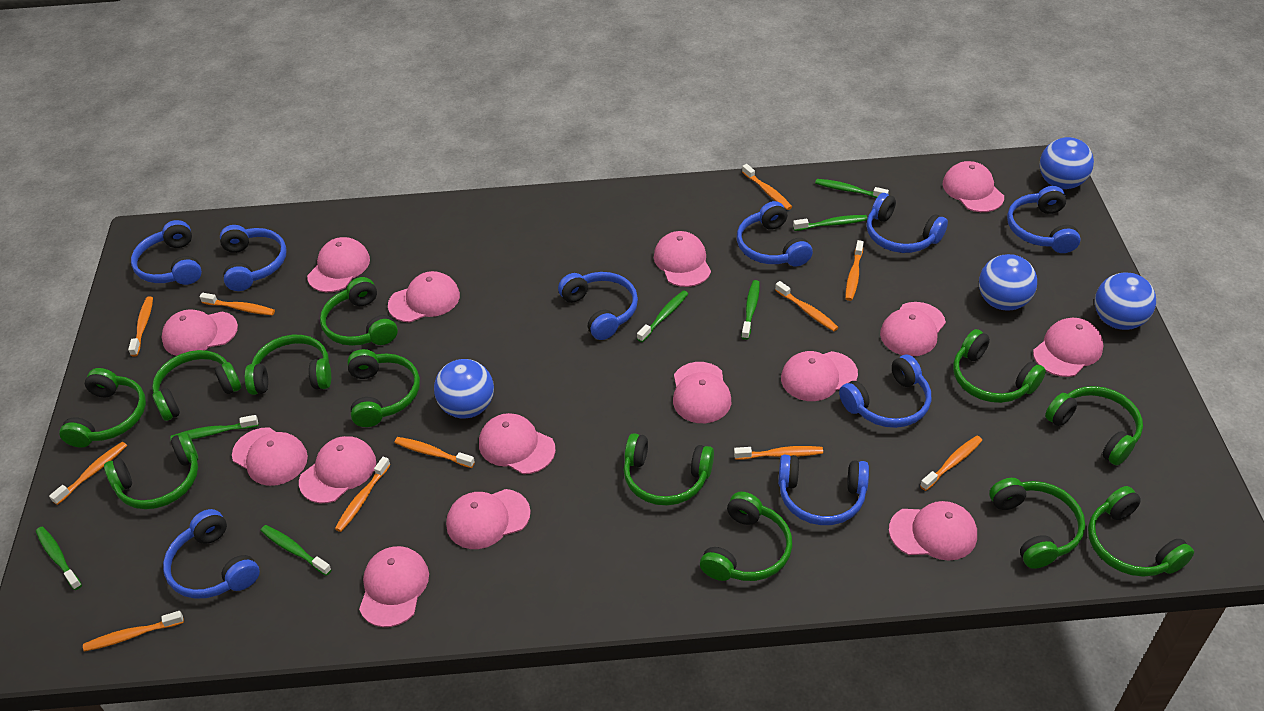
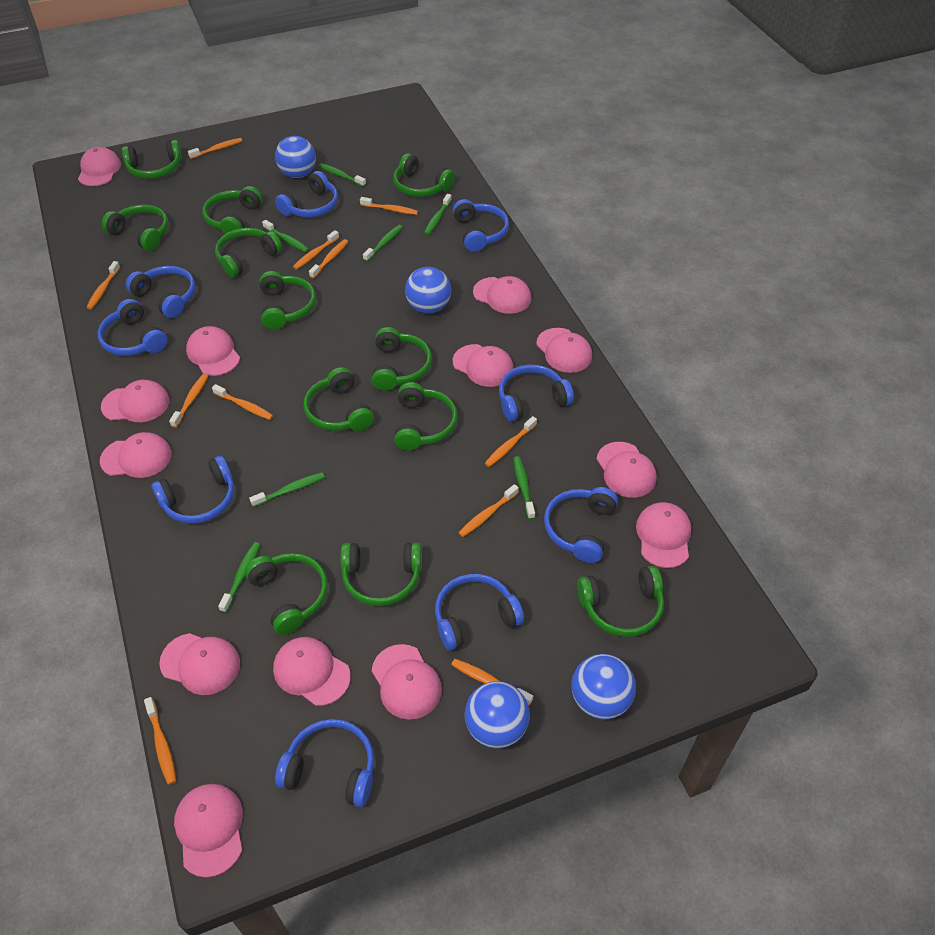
pink cap: [161,309,238,356] [232,427,308,486] [299,436,376,503] [307,237,370,292] [359,546,429,627] [388,271,460,322] [446,489,531,549] [479,413,556,474] [654,231,711,287] [673,362,731,423] [781,351,858,401] [880,302,946,356] [889,501,977,561] [942,161,1004,212] [1033,318,1104,377] = 15 -> [78,147,121,186] [100,432,172,478] [101,380,169,422] [159,633,240,695] [174,784,243,878] [186,326,240,376] [273,637,351,706] [372,644,442,720] [453,344,514,387] [473,276,531,314] [536,328,592,373] [597,442,657,498] [636,502,691,568] = 13

